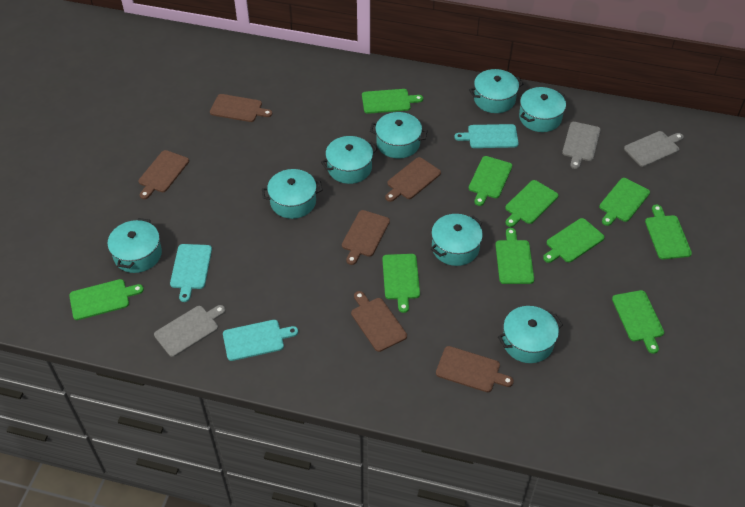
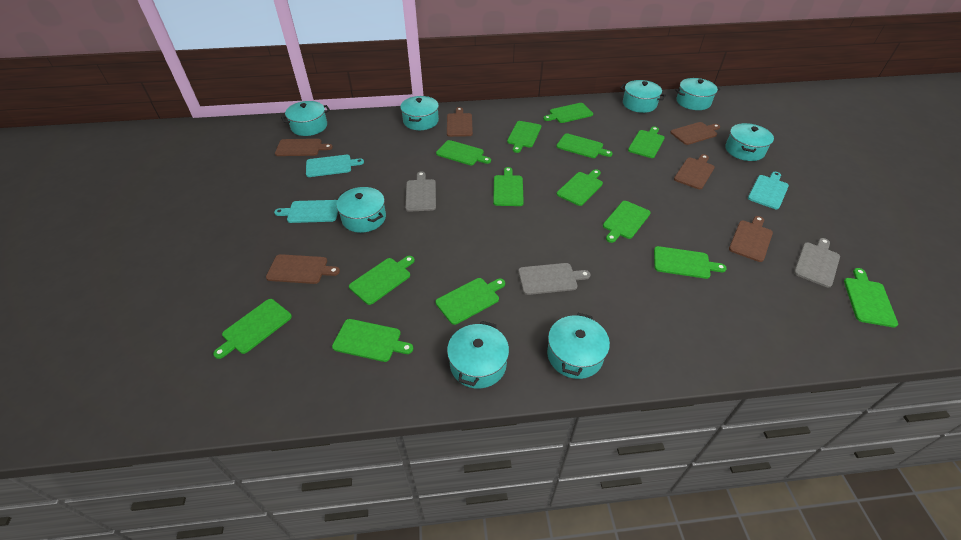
green cutting board: [69,279,144,320] [362,89,423,114] [382,254,420,313] [469,156,512,206] [495,228,534,284] [505,180,558,227] [543,218,605,263] [599,178,650,226] [612,290,664,354] [645,205,692,259] = 10 -> [213,299,292,359] [332,319,413,362] [349,256,415,305] [436,140,491,165] [436,278,505,325] [493,167,524,206] [507,121,541,153] [543,103,593,123] [556,133,613,158] [557,169,603,206] [603,201,651,243] [628,126,665,158] [654,246,727,279] [844,268,898,327] = 14

